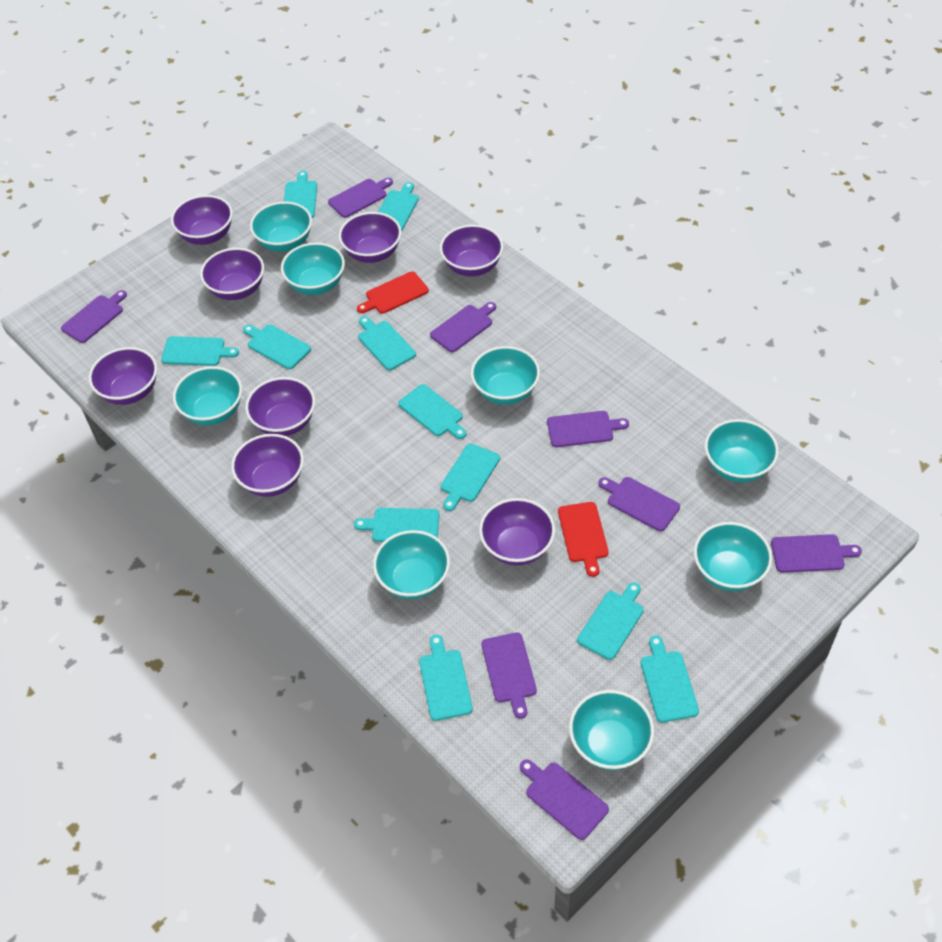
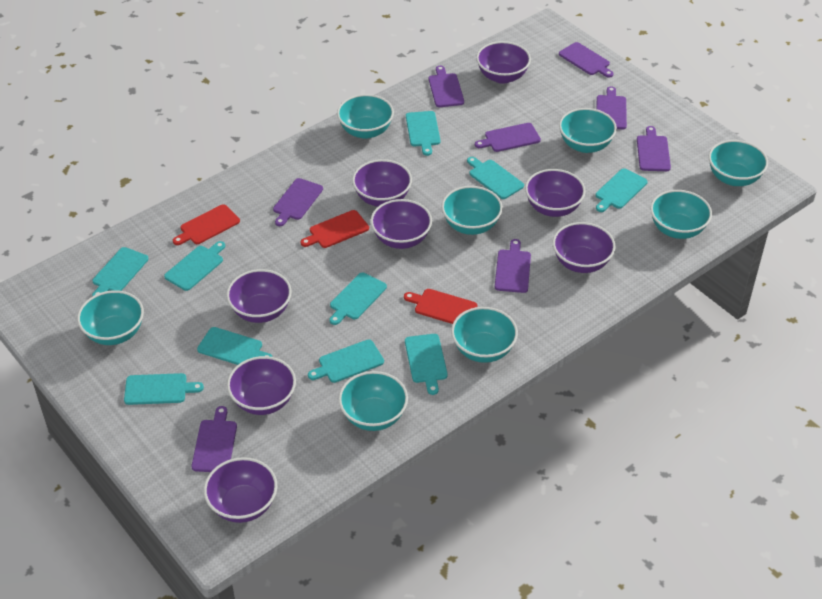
red cutting board: [357,271,429,314] [558,502,609,577] = 2 -> [173,204,240,245] [301,210,369,248] [404,289,478,324] = 3
turquoise cutting board: [161,336,239,366] [243,324,311,369] [284,171,317,218] [354,508,439,542] [358,316,416,370] [378,182,419,231] [398,384,466,439] [419,635,473,721] [441,443,500,511] [577,582,644,660] [641,636,699,722] = 11 -> [92,247,149,296] [124,373,204,405] [164,241,225,291] [197,327,272,365] [308,339,384,383] [329,272,387,325] [405,334,448,395] [406,111,441,156] [467,157,524,199] [596,168,648,212] = 10

